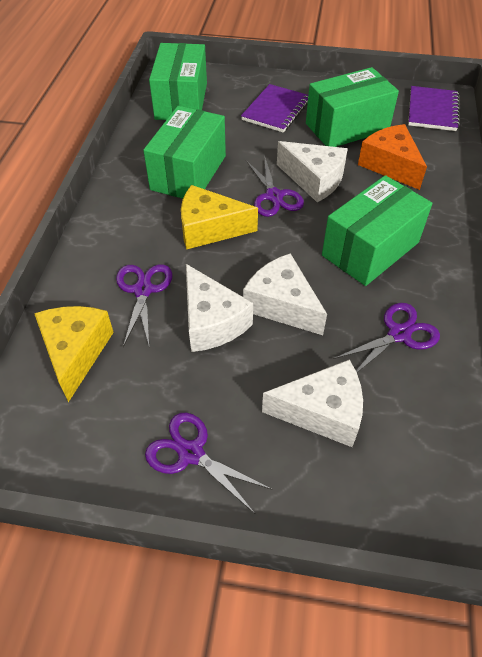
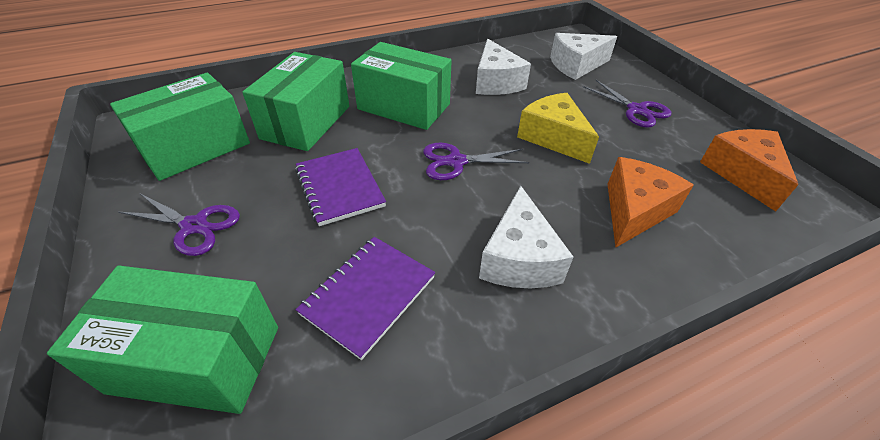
orange cheese: [358,124,427,190] = 1 -> [607,157,694,247] [700,129,798,211] = 2
purple scissors: [116,264,173,347] [145,413,272,514] [246,155,304,217] [333,303,440,373] = 4 -> [118,193,240,256] [423,143,529,180] [583,80,671,128] = 3
white cheese: [186,264,253,352] [243,253,327,335] [262,359,363,447] [277,141,348,202] = 4 -> [476,39,531,95] [479,186,573,288] [550,33,617,80] = 3
yellow cheese: [34,306,114,402] [181,185,258,250] = 2 -> [517,93,599,164] = 1

